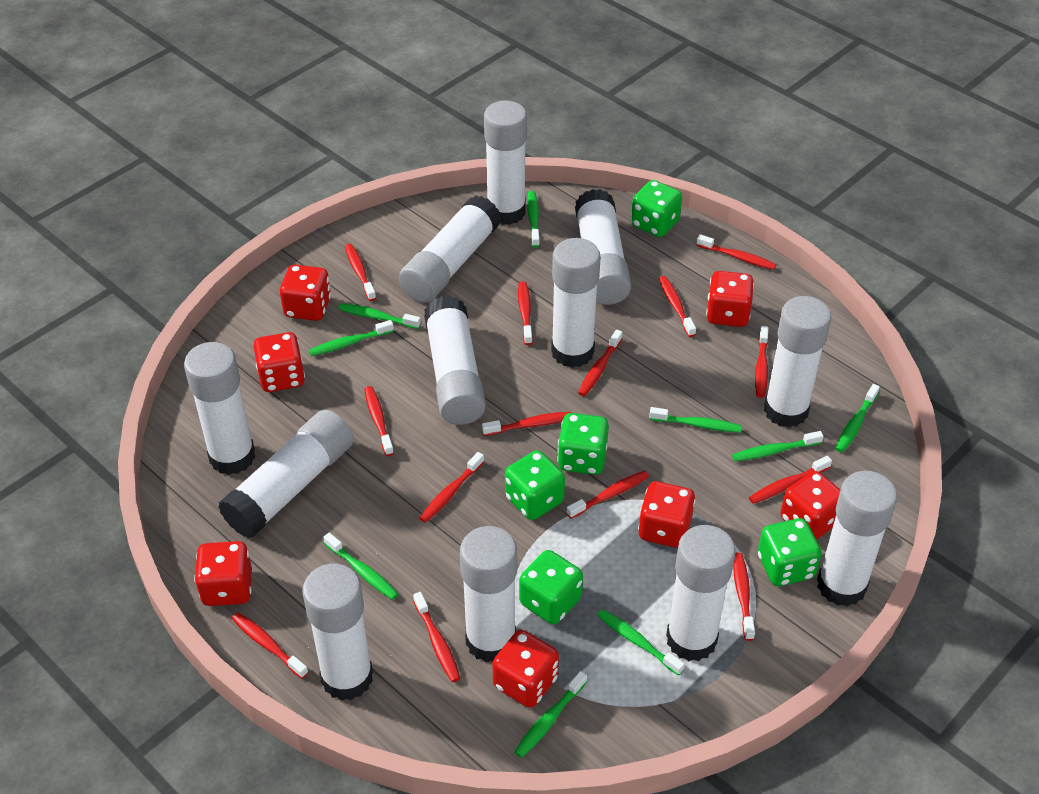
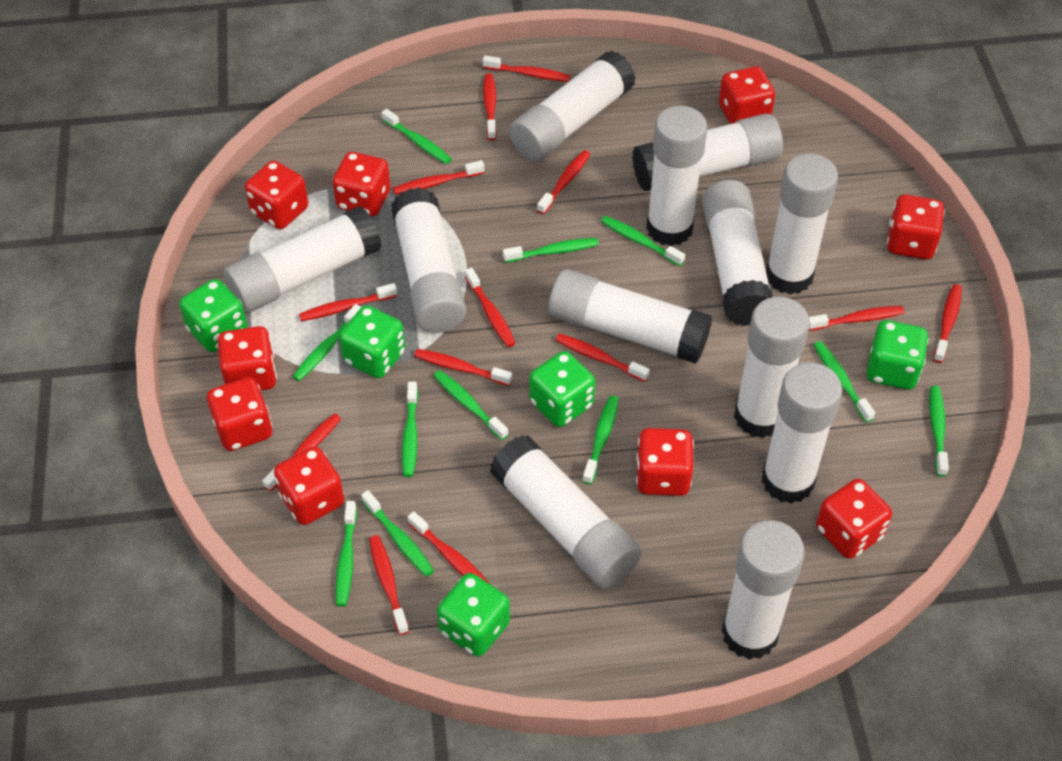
green toothbrush: [309,320,394,356] [323,533,398,600] [339,303,421,329] [514,671,587,758] [527,191,540,247] [597,609,685,676] [649,407,742,433] [732,431,824,461] [835,384,880,452] = 9 -> [292,304,361,381] [336,501,357,606] [361,490,434,577] [382,109,452,164] [402,382,418,477] [434,370,509,440] [503,238,599,262] [582,396,619,484] [601,216,685,266] [814,341,875,423] [929,386,949,477] = 11
red dice: [194,541,252,606] [254,332,305,392] [280,265,331,321] [492,630,559,708] [638,481,695,548] [706,271,754,327] [780,471,840,540] = 7 -> [207,377,273,451] [218,326,277,391] [245,161,308,229] [274,446,344,525] [333,152,390,217] [636,428,694,496] [719,66,775,124] [816,479,892,559] [887,195,945,260] = 9
red toothbrush: [232,612,308,679] [345,244,376,301] [364,386,394,456] [413,592,460,682] [419,452,484,523] [482,412,572,436] [518,281,533,345] [567,471,649,519] [578,330,622,396] [659,276,696,337] [697,234,776,270] [733,552,755,641] [749,456,832,504] [755,326,768,398] = 14 -> [262,413,341,492] [299,283,397,321] [369,535,409,635] [393,160,485,195] [408,511,490,584] [414,349,513,386] [465,267,516,347] [483,55,570,82] [483,73,497,140] [537,150,590,214] [555,334,650,382] [809,306,905,331] [933,284,962,363] = 13

